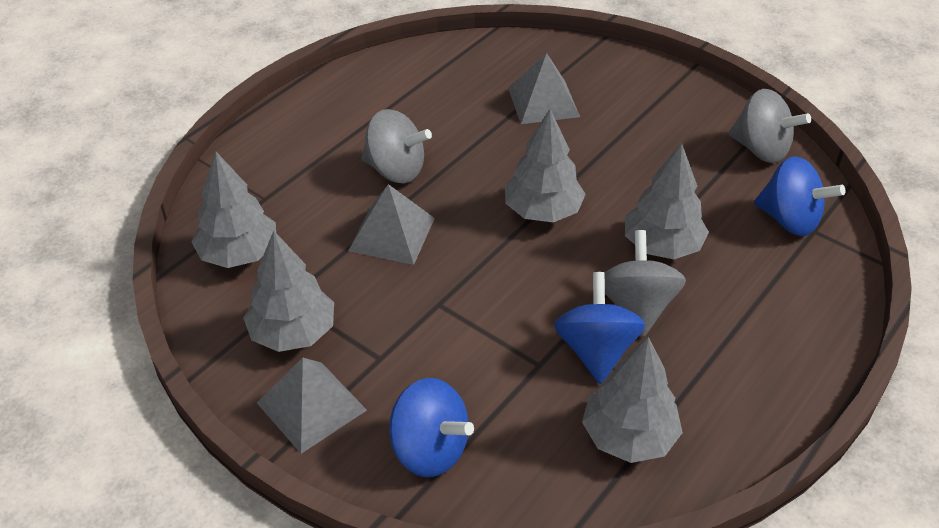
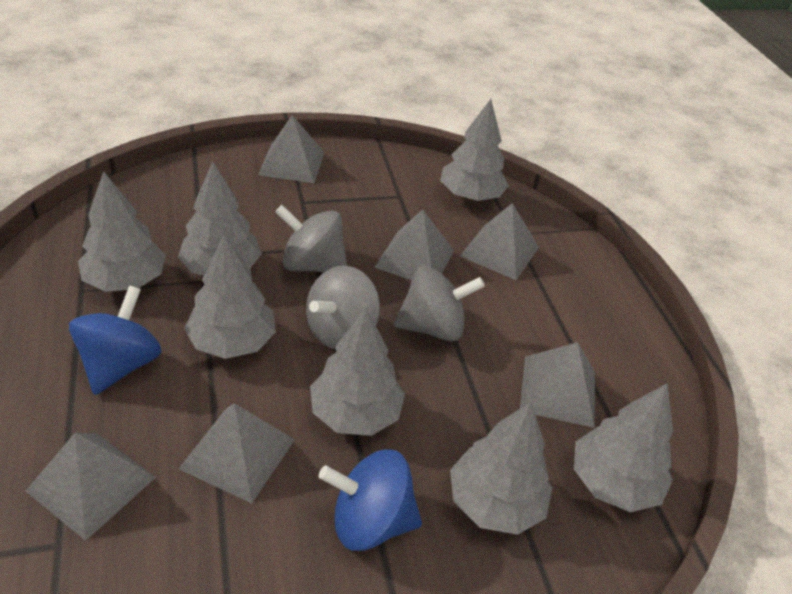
blue spinning top: [389,378,474,477] [554,272,645,384] [754,156,845,236] = 3 -> [69,285,161,395] [319,449,422,551] = 2
grey pyramid: [257,358,367,454] [348,184,435,265] [508,53,580,124] = 3 -> [26,433,156,541] [179,403,295,503] [258,115,324,183] [374,209,454,280] [460,203,539,280] [520,342,595,428] = 6
grey tree: [191,152,276,268] [243,231,334,352] [505,109,586,222] [582,337,683,463] [625,143,709,259] = 5 -> [78,171,166,292] [178,162,262,275] [184,234,276,359] [310,308,405,436] [440,99,509,201] [450,402,552,535] [574,384,673,512] = 7

